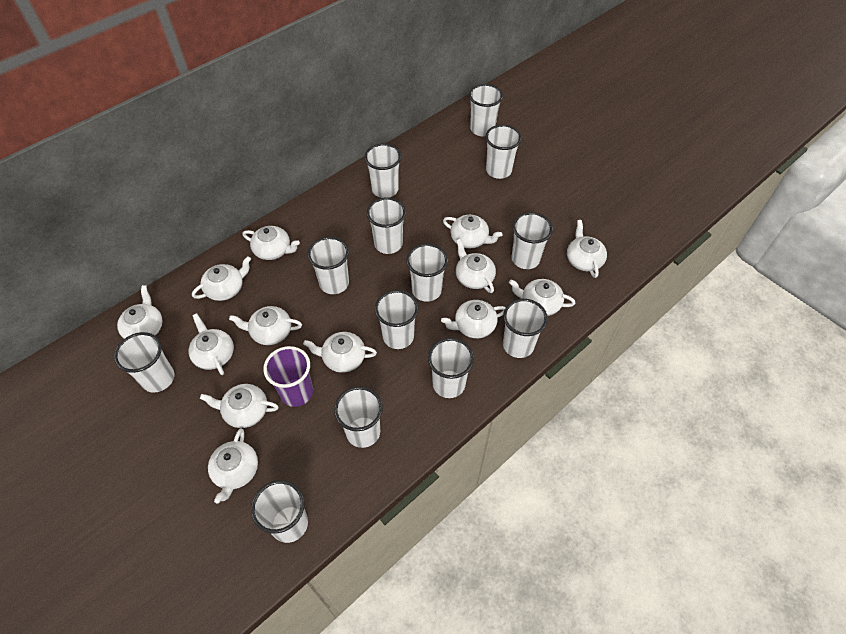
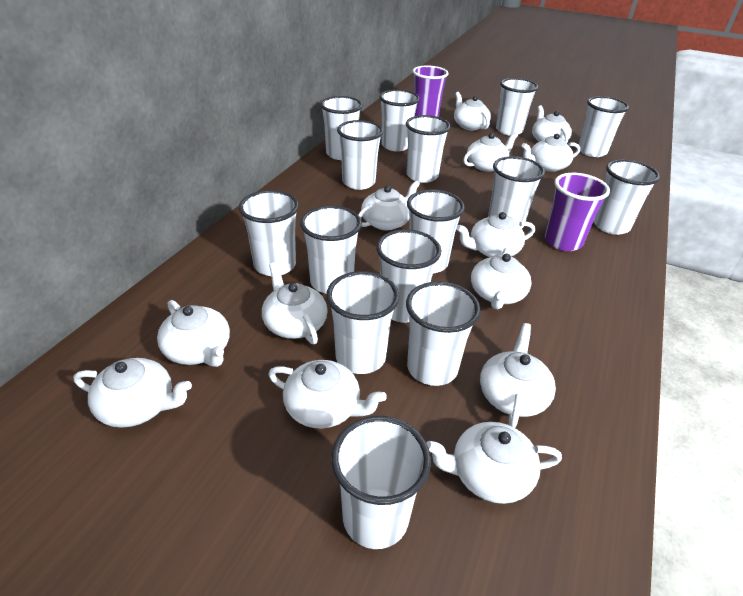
purple cup: [263,346,313,407] = 1 -> [413,65,449,117] [545,173,610,251] = 2
white cup: [114,332,174,392] [251,480,308,543] [307,237,349,294] [334,386,383,448] [364,143,401,198] [367,197,406,254] [375,290,419,349] [406,244,448,302] [428,338,474,398] [469,84,503,137] [485,125,522,179] [503,299,548,358] [512,212,553,269] = 13 -> [239,190,299,276] [300,205,362,294] [320,96,362,160] [326,271,400,374] [331,416,431,549] [337,120,383,190] [376,229,441,322] [379,90,420,151] [406,115,450,183] [406,281,480,386] [407,189,465,274] [488,156,545,228] [496,78,538,136] [579,96,629,157] [594,159,660,235] = 15

